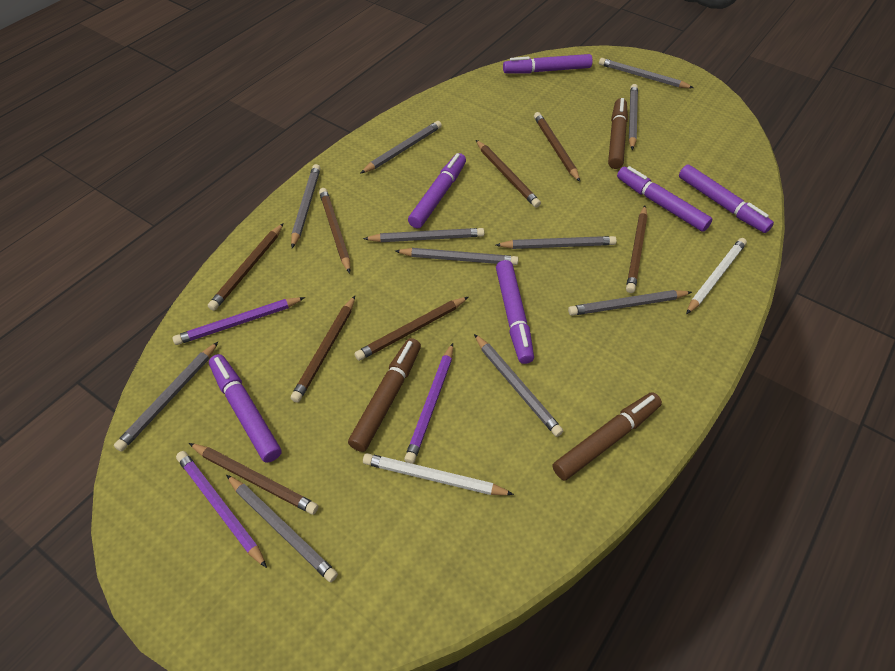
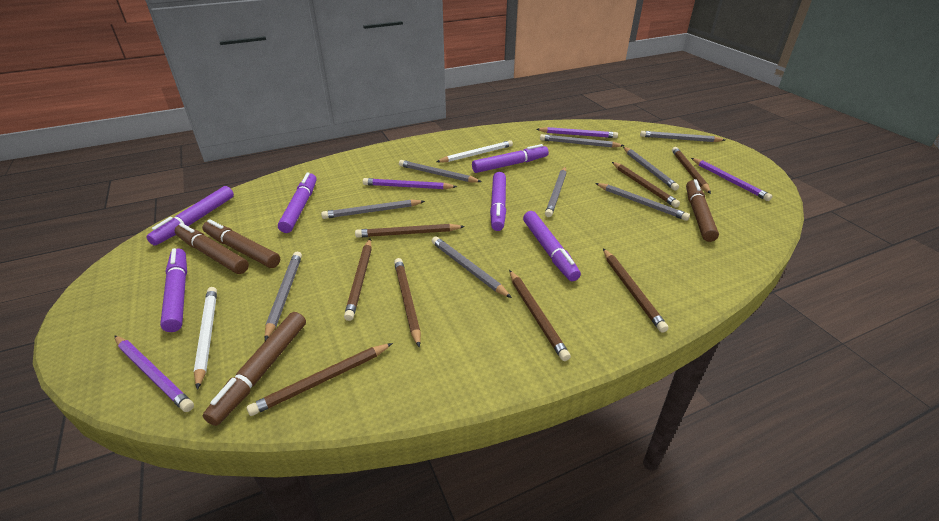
brown marker: [348,338,421,452] [553,392,662,480] [608,98,628,169] = 3 -> [175,223,249,274] [202,219,280,268] [203,312,306,426] [686,179,719,242] = 4
grey pencil: [114,342,218,452] [226,474,338,582] [291,164,320,248] [360,121,442,174] [363,228,484,242] [395,248,518,265] [474,334,563,437] [496,236,617,249] [568,290,692,316] [599,58,694,88] [629,84,638,150] = 11 -> [265,252,302,341] [321,199,425,219] [399,160,482,182] [432,236,512,298] [540,134,624,148] [545,167,567,217] [595,183,690,221] [623,147,679,190] [640,131,725,142] = 9
purple pencil: [172,297,305,345] [176,451,267,568] [404,343,453,464] = 3 -> [114,335,194,412] [363,178,457,189] [536,127,618,138] [691,158,773,201] = 4

